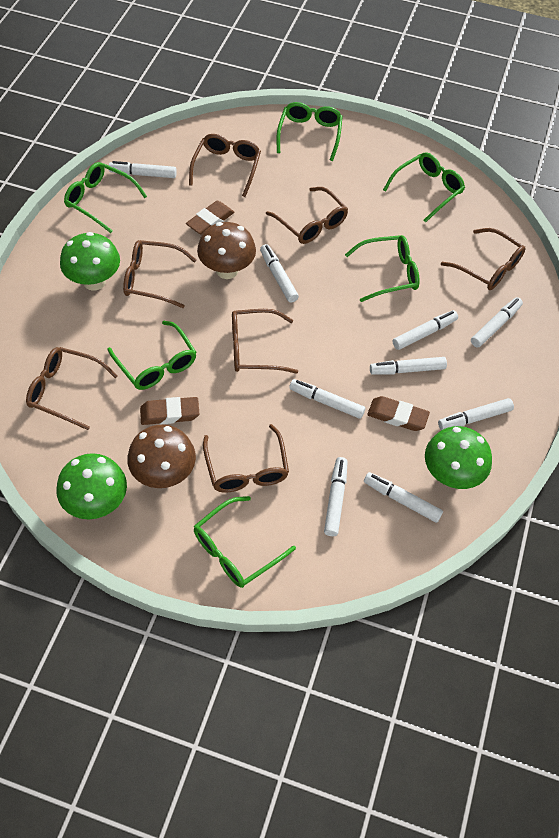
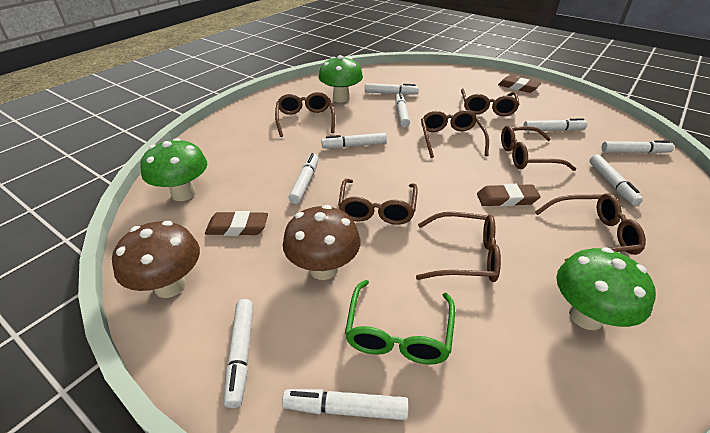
green glasses: [64,162,147,233] [108,321,196,390] [194,496,296,588] [276,102,343,161] [345,235,420,302] [383,152,465,223] = 6 -> [345,280,455,364] = 1

